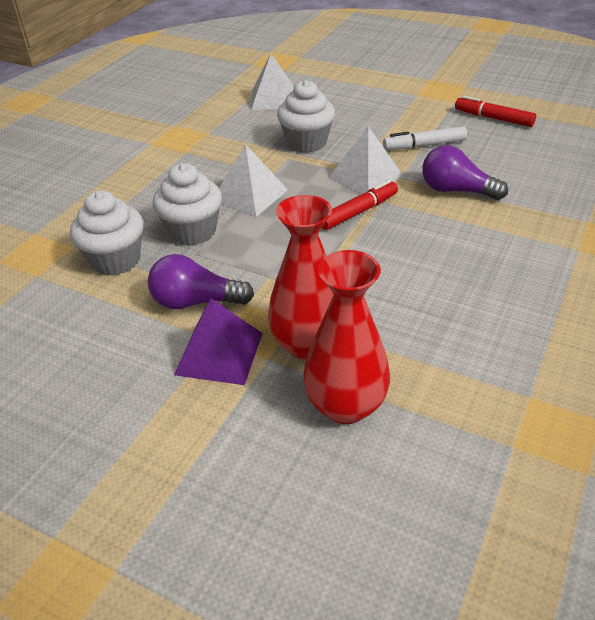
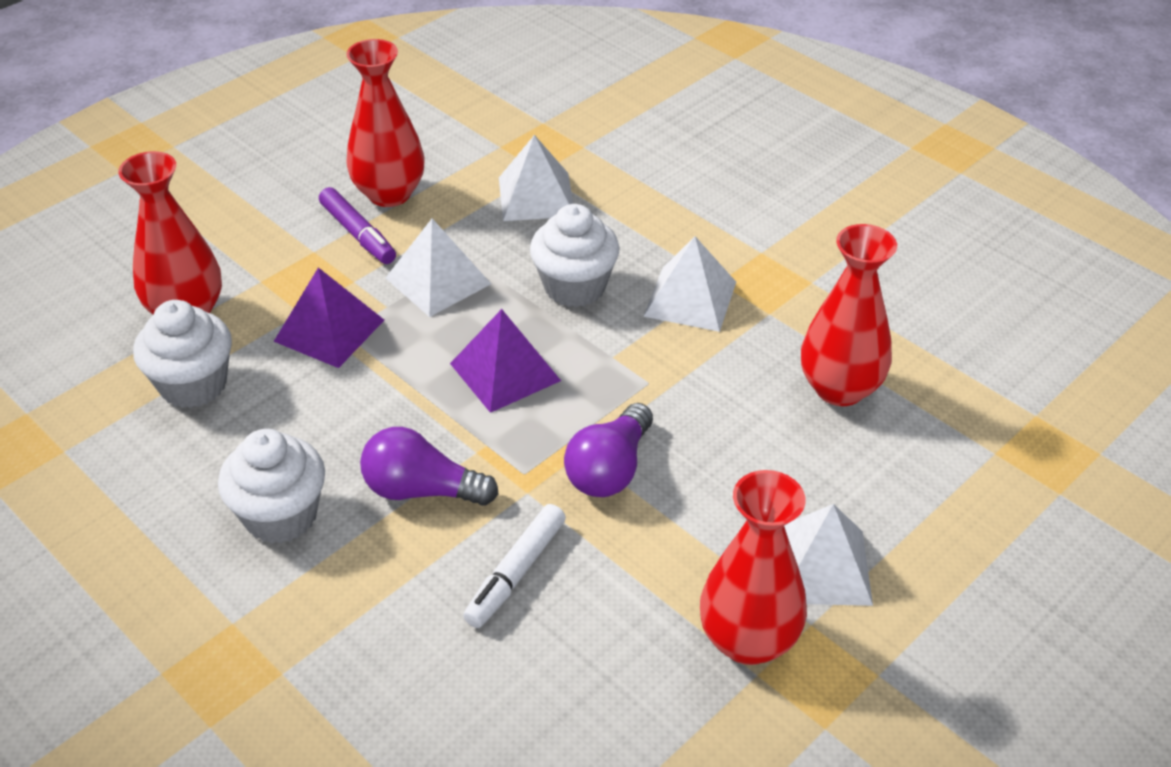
purple marker: none = 0 -> [319,187,396,264] = 1
purple pyramid: [174,298,263,385] = 1 -> [274,267,384,368] [450,309,561,413] = 2
red marker: [322,180,398,230] [455,96,536,127] = 2 -> none = 0
red vase: [268,195,333,360] [303,250,390,424] = 2 -> [118,151,222,315] [346,39,425,207] [700,470,807,665] [801,224,897,406] = 4
white pyramid: [219,144,288,217] [251,54,294,110] [329,126,403,194] = 3 -> [386,219,491,317] [499,135,573,221] [643,236,736,332] [784,504,873,606] = 4

